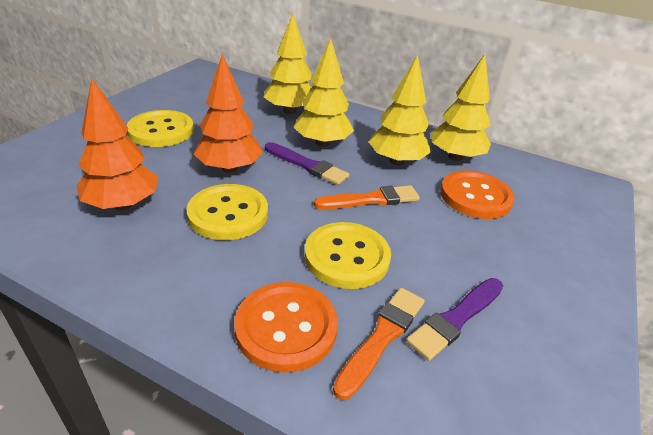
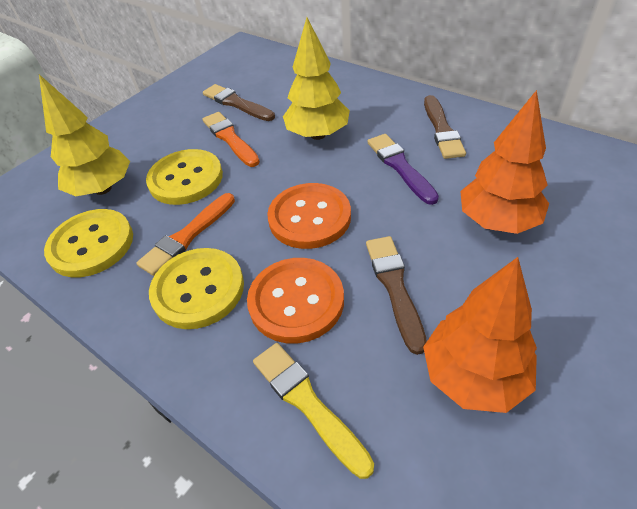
brown brush: none = 0 -> [203,84,275,121] [366,236,427,355] [424,95,466,159] = 3
purple brush: [265,142,349,185] [406,278,503,361] = 2 -> [368,134,439,205] = 1
yellow brush: none = 0 -> [253,343,374,479] = 1
yellow tree: [264,14,312,114] [294,38,354,147] [369,55,431,165] [430,54,491,161] = 4 -> [39,74,130,196] [283,17,350,140] = 2

